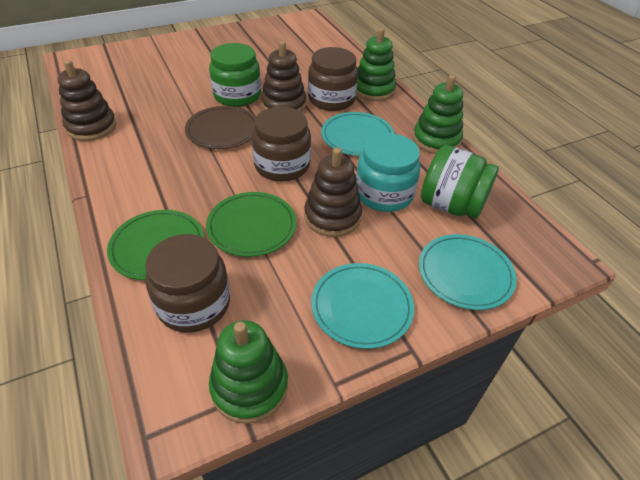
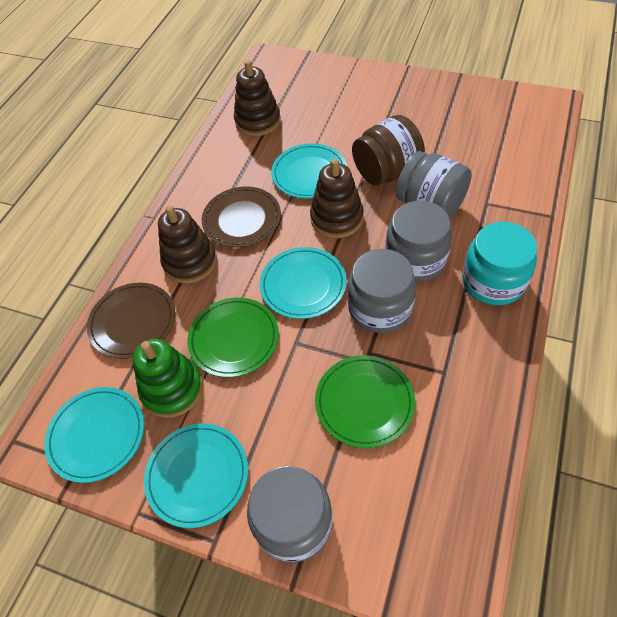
brown jar: [145,234,230,333] [252,107,311,182] [308,47,358,111] = 3 -> [352,115,425,186] = 1
brown plate: [185,106,256,149] = 1 -> [87,283,175,359] [202,186,281,248] = 2
green jar: [209,43,261,107] [421,145,499,219] = 2 -> none = 0
green stacking toy: [209,320,288,424] [356,28,396,101] [413,75,463,154] = 3 -> [133,339,203,418] = 1
grey jar: none = 0 -> [247,466,332,563] [347,249,416,333] [385,201,452,282] [395,151,472,219] = 4
turquoise plate: [311,263,414,349] [321,112,394,156] [419,234,517,310] = 3 -> [44,387,144,483] [144,423,248,528] [260,247,346,319] [271,143,347,199] = 4

